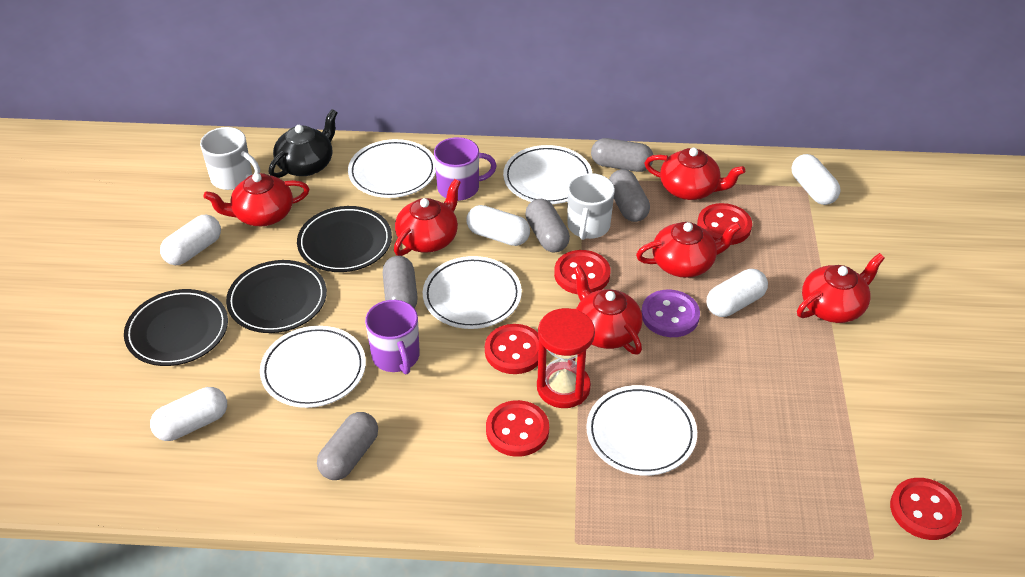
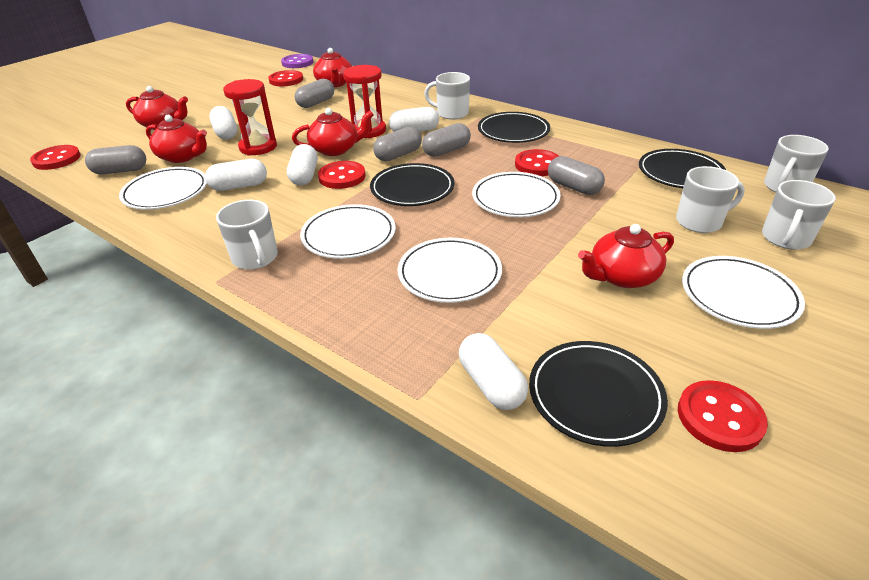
black plate: [124,289,228,366] [226,260,327,333] [297,206,392,272] = 3 -> [370,163,454,206] [478,112,550,143] [529,341,668,447] [639,149,726,188] = 4
black teapot: [269,109,338,178] = 1 -> none = 0
purple mug: [365,300,420,374] [434,137,497,201] = 2 -> none = 0
red hourglass: [537,308,595,408] = 1 -> [223,79,277,156] [343,65,386,138] = 2
red teapot: [203,173,309,226] [394,179,461,256] [574,266,643,355] [636,222,741,278] [644,148,745,200] [797,253,885,323] = 6 -> [126,86,188,130] [146,115,207,163] [292,108,374,156] [313,48,352,87] [578,224,674,288] = 5
white mug: [200,127,260,190] [567,173,615,240] = 2 -> [216,200,278,270] [424,72,470,119] [676,166,745,233] [762,180,836,250] [764,135,829,192] = 5

